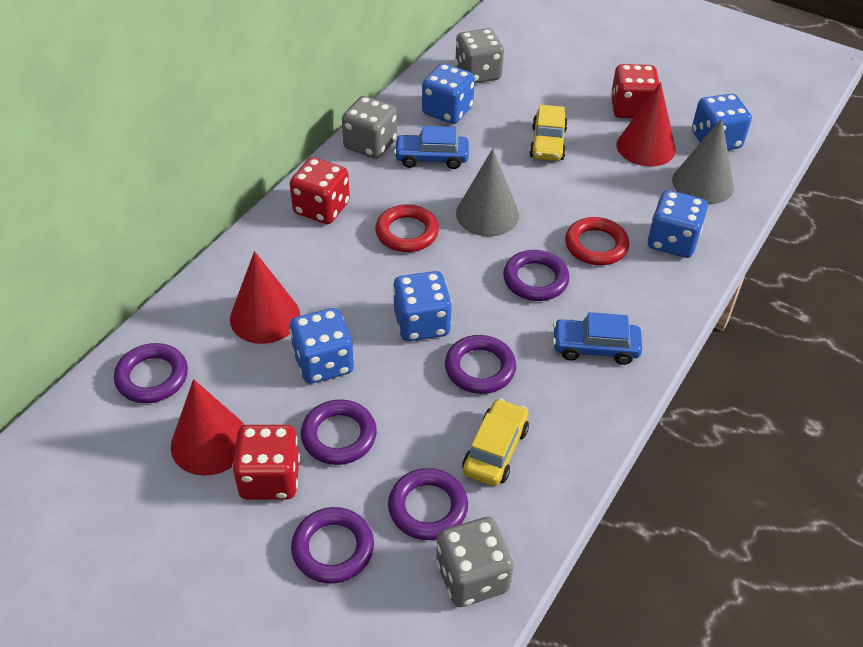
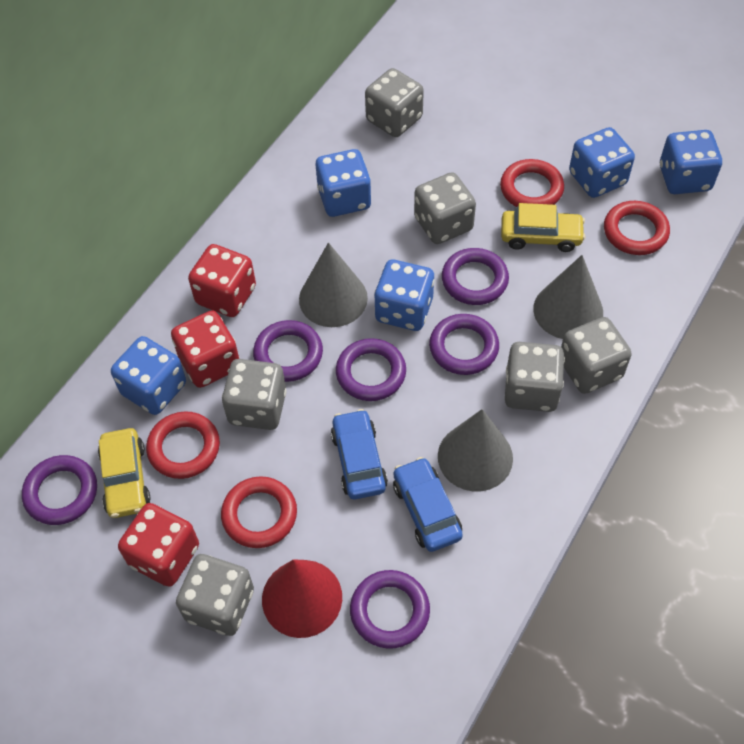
grey cone: [456,149,519,237] [672,118,734,204] = 2 -> [299,242,368,327] [438,409,513,492] [534,255,603,339] = 3
grey dice: [342,96,397,159] [436,517,514,607] [455,28,504,83] = 3 -> [176,554,254,636] [222,359,287,430] [365,68,424,137] [414,172,476,244] [505,342,565,412] [561,317,632,394] = 6
red cone: [171,379,244,476] [230,251,300,344] [616,82,676,167] = 3 -> [262,559,342,638] = 1
red ring: [375,204,439,252] [565,217,629,265] = 2 -> [146,411,220,479] [221,476,297,548] [500,159,564,207] [604,201,670,255] = 4

